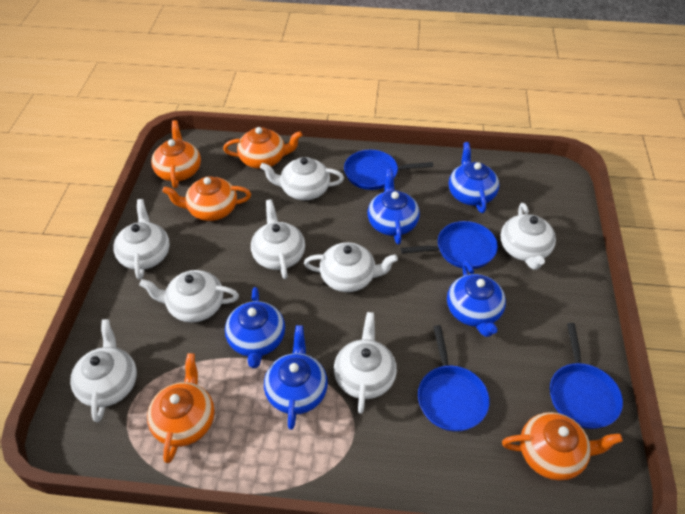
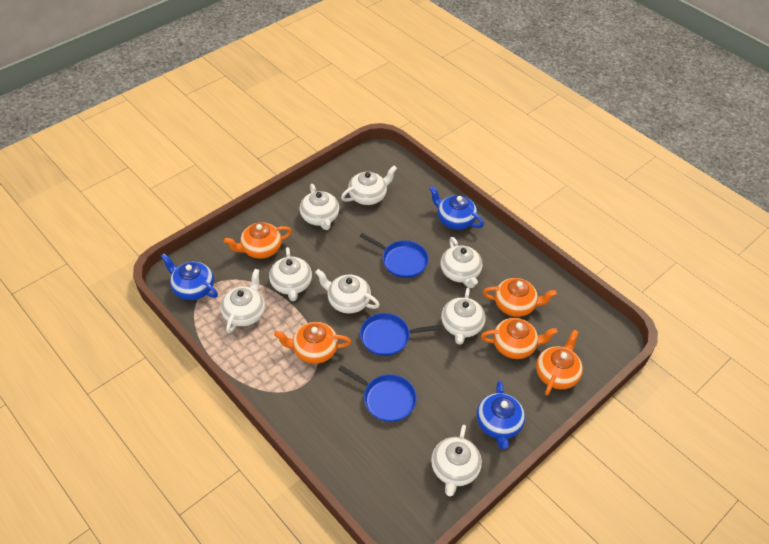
blue pan: [344,150,433,190] [401,221,498,269] [418,325,490,432] [550,323,623,429] = 4 -> [338,365,417,422] [359,233,429,278] [360,313,442,356] = 3
blue teapot: [225,287,285,368] [264,325,328,430] [368,169,420,245] [447,261,506,337] [449,142,499,213] = 5 -> [161,253,218,300] [430,186,484,230] [477,381,525,449] = 3

